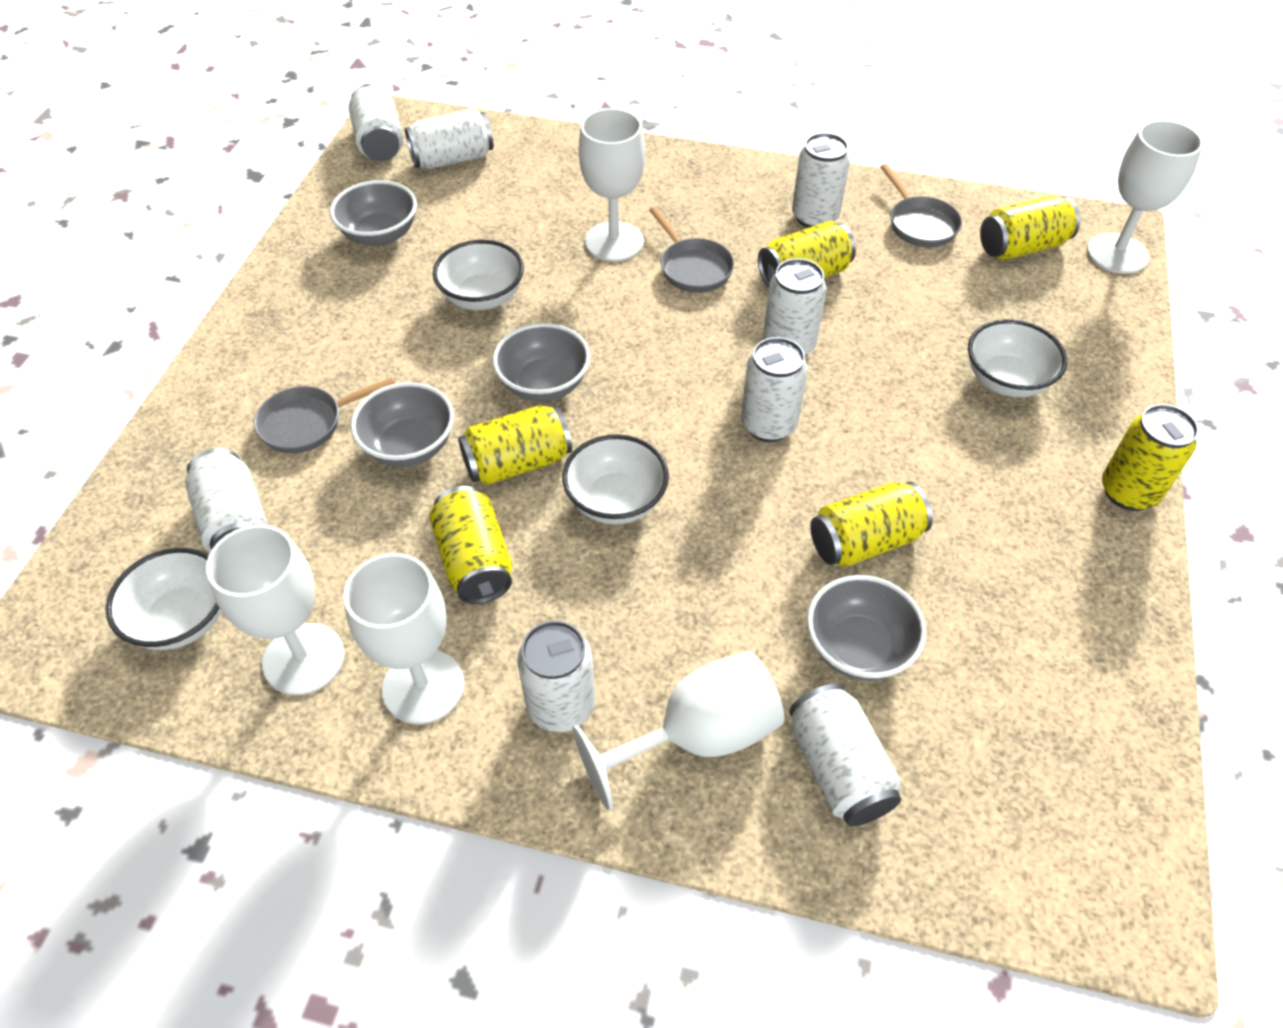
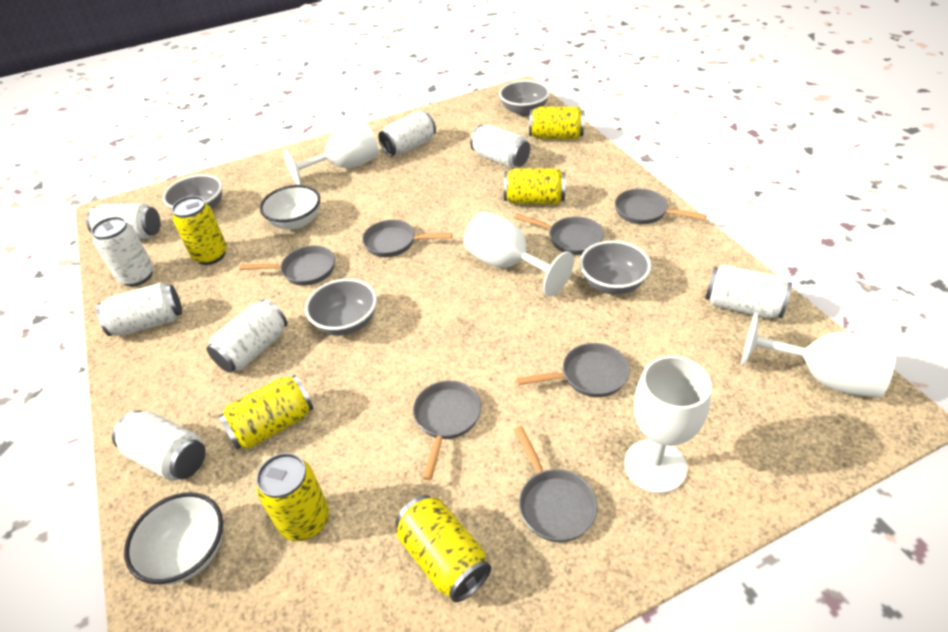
grey pan: [254,377,395,453] [649,207,734,293] [880,164,962,247] = 3 -> [239,245,335,286] [362,220,452,257] [413,380,481,480] [514,214,604,255] [514,426,597,542] [517,343,630,397] [615,189,707,224] = 7
white bowl: [105,548,221,650] [433,240,524,310] [562,434,669,524] [968,319,1067,397] = 4 -> [124,492,223,585] [260,185,320,230] = 2
white goblet: [206,524,345,695] [343,553,464,724] [572,651,784,810] [579,108,645,261] [1087,120,1203,274] = 5 -> [283,122,379,185] [464,212,574,297] [624,356,712,494] [741,312,896,398] = 4

